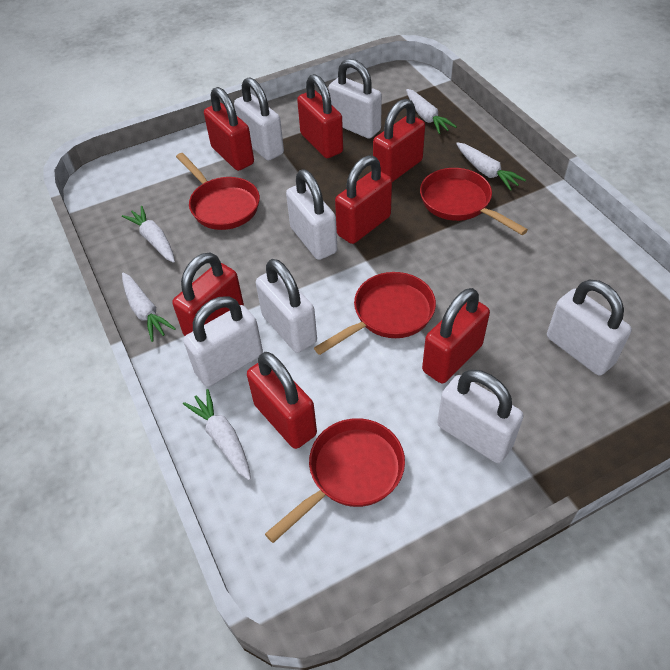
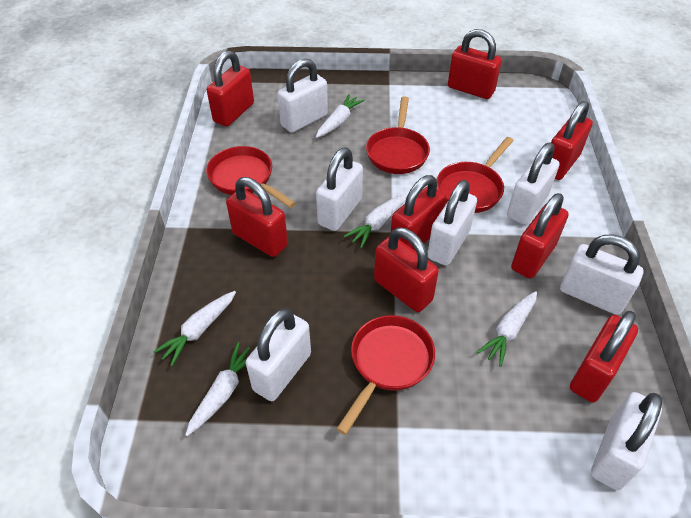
red padlock: [172,253,244,336] [204,87,254,171] [247,352,317,449] [297,74,343,158] [335,156,392,244] [373,99,425,182] [422,288,490,384] = 7 -> [207,50,254,126] [226,177,288,257] [374,227,439,312] [391,175,446,251] [448,29,502,99] [511,193,569,279] [551,101,593,180] [570,311,638,403] = 8

